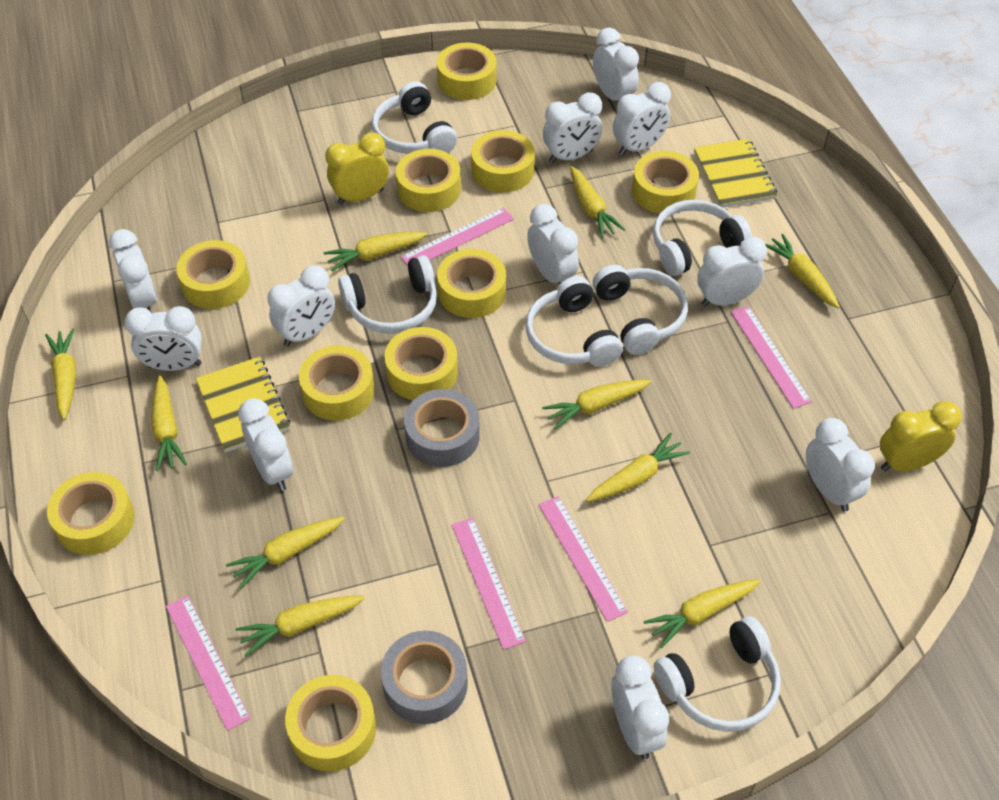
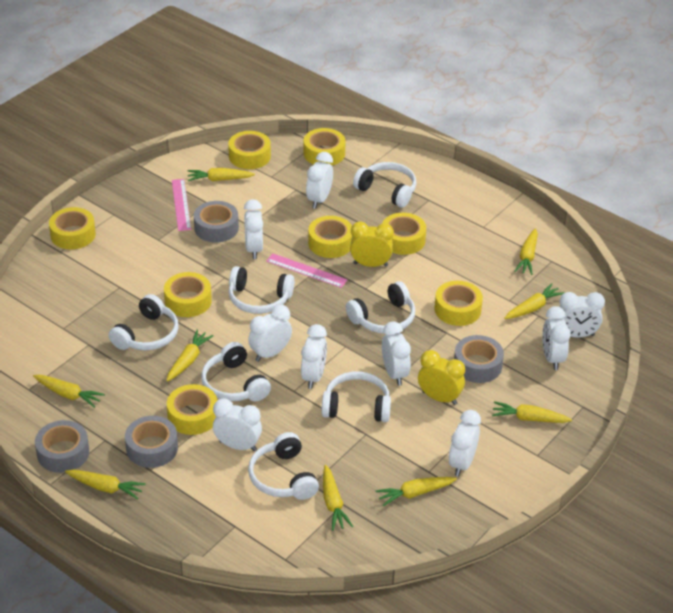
grey tape: [381,631,468,724] [404,389,480,467] = 2 -> [35,420,89,473] [125,416,178,468] [194,201,239,243] [454,335,504,383] = 4
pink ruler: [166,595,250,731] [401,207,514,266] [452,518,526,650] [538,496,628,622] [731,306,812,409] = 5 -> [172,179,191,231] [266,253,348,288] = 2
white clock: [108,229,157,312] [125,306,202,371] [238,398,293,491] [268,266,335,347] [527,204,579,284] [543,92,602,163] [593,27,639,101] [611,656,669,759] [613,82,671,156] [697,237,767,307] [806,418,875,512] = 11 -> [213,398,262,451] [244,199,263,259] [248,305,292,362] [301,324,327,389] [306,152,333,209] [382,322,411,386] [449,410,481,476] [543,306,571,370] [559,292,605,338] = 9
white headphones: [338,255,437,334] [372,81,457,154] [525,276,623,367] [593,265,688,355] [653,200,752,276] [654,616,781,732] = 6 -> [109,294,179,350] [201,342,271,401] [228,266,294,314] [248,432,319,500] [321,371,391,422] [346,281,415,333] [353,162,417,208] = 7
yellow carrot: [45,329,76,420] [151,375,187,471] [226,517,345,589] [236,596,365,656] [324,232,428,271] [542,380,652,430] [570,166,625,238] [586,433,690,502] [643,579,761,648] [765,234,840,309] = 10 -> [33,375,105,408] [65,469,146,500] [166,330,214,382] [188,168,255,181] [323,465,353,531] [376,477,457,506] [492,401,572,423] [504,283,564,319] [514,228,538,275] = 9
yellow notebook: [196,356,290,452] [694,139,778,208] = 2 -> none = 0
yellow tape: [47,472,135,555] [176,240,250,309] [285,675,376,772] [299,345,375,421] [384,327,458,400] [396,149,461,212] [437,43,497,100] [437,249,506,318] [471,130,535,193] [632,151,699,214] = 10 -> [49,207,96,249] [164,272,212,317] [167,384,217,435] [228,131,271,169] [304,128,346,165] [308,216,352,258] [382,213,426,255] [435,281,483,326] = 8

